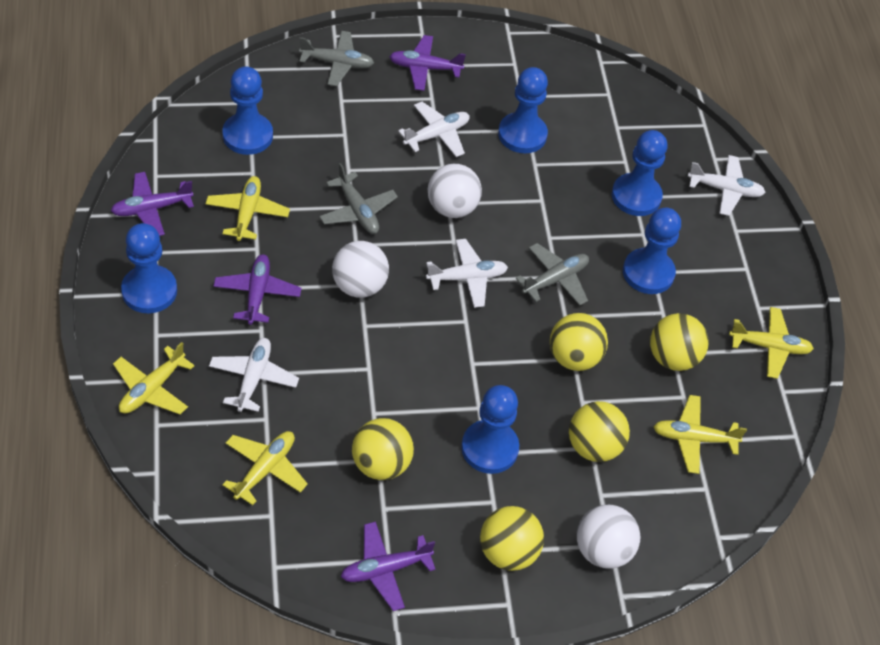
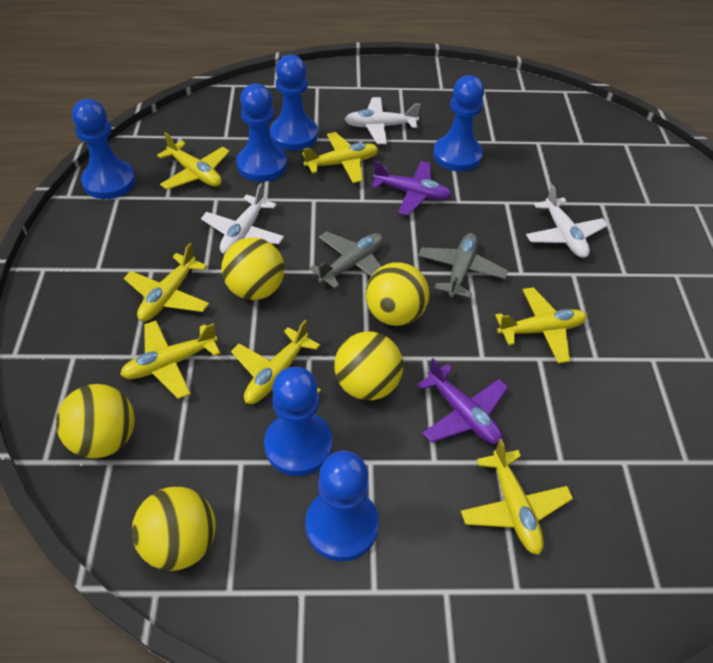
grey plane: [299,31,374,86] [319,163,398,234] [516,243,589,306] = 3 -> [309,231,383,289] [418,233,508,298] = 2
purple plane: [111,172,194,236] [213,254,301,325] [340,522,436,611] [389,35,466,91] = 4 -> [372,161,452,215] [417,358,508,444] = 2
white ball: [332,241,389,298] [428,164,482,218] [577,505,640,569] = 3 -> none = 0
white plane: [209,338,299,412] [398,102,470,157] [426,239,508,308] [688,155,766,216] = 4 -> [201,183,284,254] [344,97,420,144] [526,185,608,258] = 3
yellow plane: [113,342,195,415] [206,176,290,241] [222,431,308,505] [653,395,747,474] [729,307,814,379] = 5 -> [120,320,221,399] [124,243,209,321] [157,132,230,190] [231,320,321,404] [302,132,378,183] [461,439,573,555] [495,287,587,364] = 7

